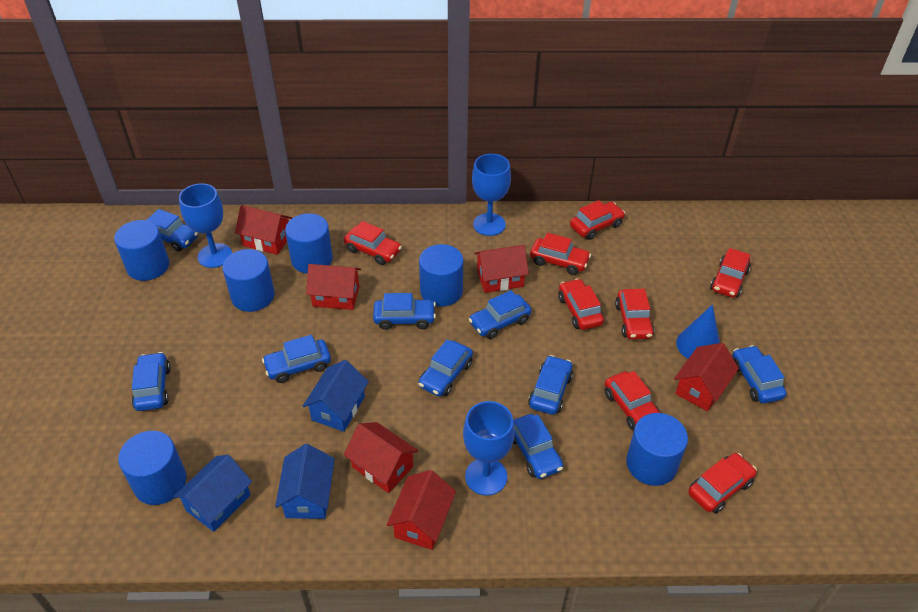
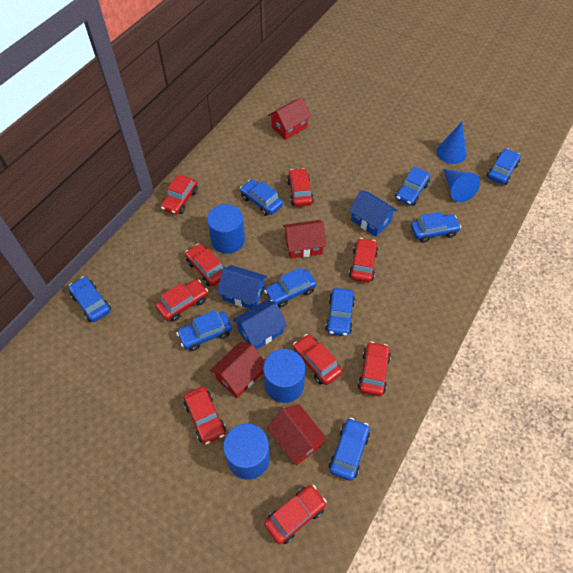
blue cone: [676,304,720,359] = 1 -> [436,122,467,164] [443,169,480,202] = 2
blue cylinder: [114,220,169,281] [118,431,187,505] [223,249,275,312] [285,213,333,274] [419,244,463,306] [626,413,688,486] = 6 -> [207,204,245,254] [223,423,270,480] [263,349,305,403] = 3
blue goblet: [179,183,232,268] [463,401,515,496] [472,154,511,236] = 3 -> none = 0
red car: [344,221,402,265] [530,233,591,275] [558,279,604,330] [570,200,625,240] [605,371,660,430] [615,289,654,339] [688,453,757,514] [710,248,751,298] = 8 -> [156,279,208,322] [161,175,198,215] [184,386,226,445] [185,243,225,286] [264,485,327,545] [287,168,314,207] [293,334,342,385] [349,238,378,283] [358,341,391,396] = 9
red house: [235,205,292,255] [306,264,361,310] [344,422,418,493] [387,470,456,550] [474,245,529,293] [674,343,739,411] = 6 -> [210,342,265,398] [267,404,327,465] [268,97,311,140] [283,220,326,259] = 4

